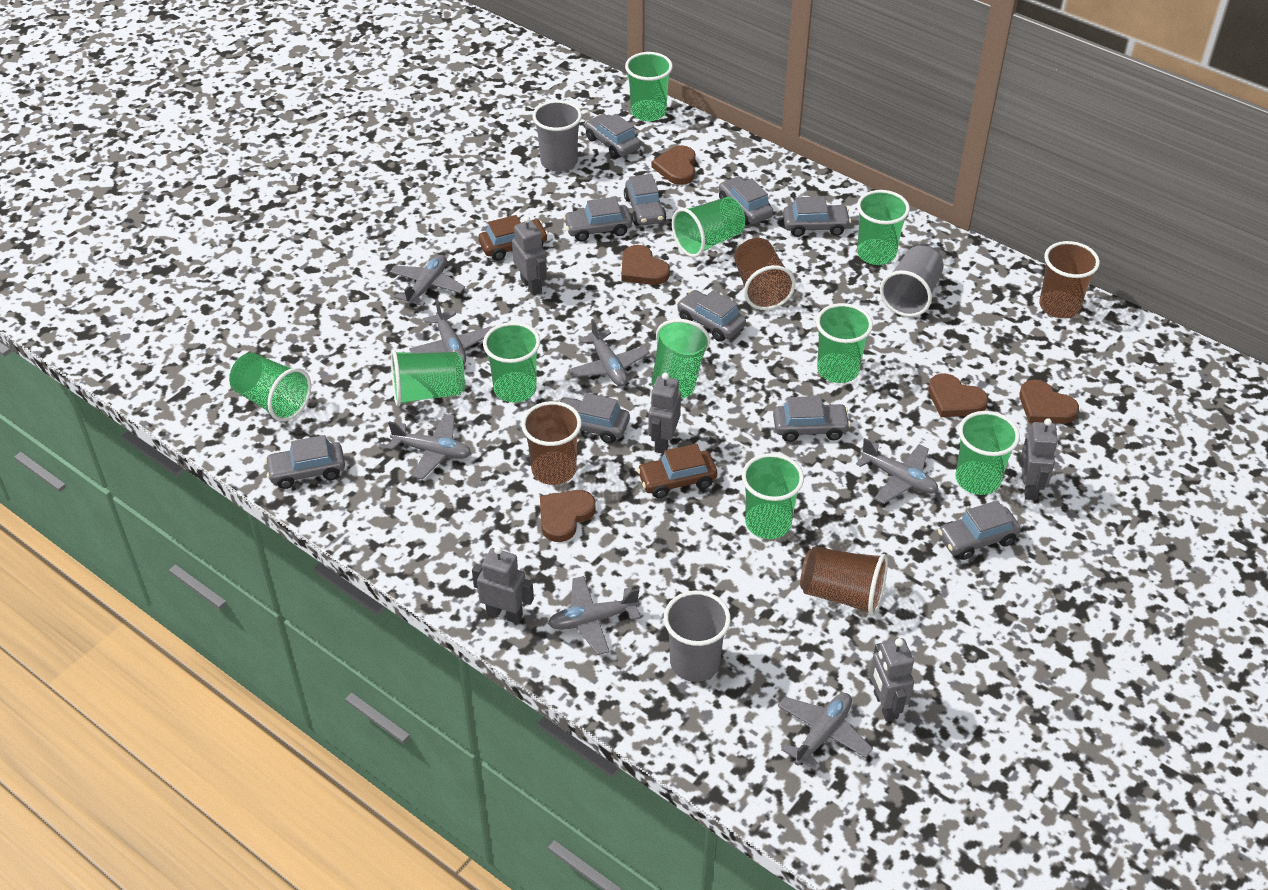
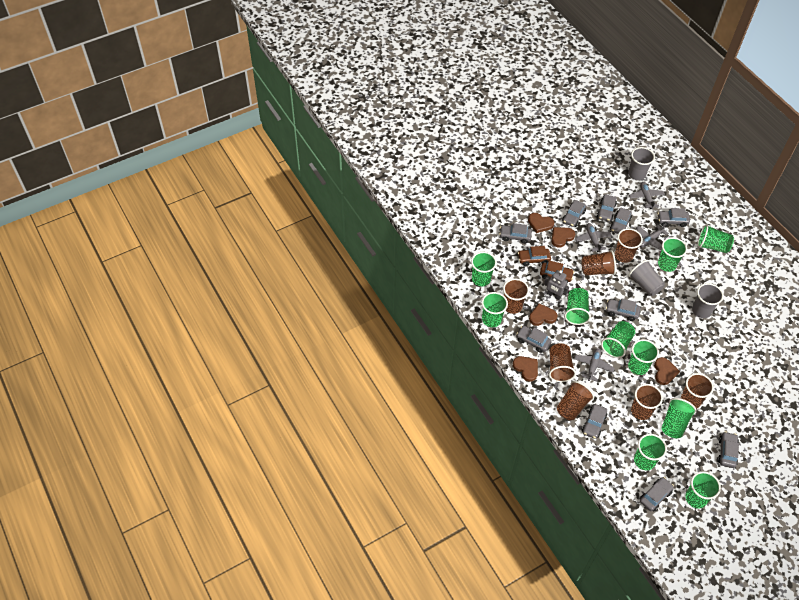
brown cup: [521,401,582,485] [735,238,796,310] [800,546,888,616] [1039,241,1100,318] = 4 -> [503,279,529,314] [549,343,576,382] [557,381,594,420] [581,250,616,275] [615,228,643,263] [631,384,663,420] [681,373,714,409] = 7
grey plane: [387,414,471,480] [390,255,465,307] [409,300,490,365] [548,576,641,655] [568,319,650,387] [778,693,873,771] [856,438,938,504] = 7 -> [574,348,615,382] [575,223,612,252] [629,182,665,209] [636,223,669,250] = 4
grey robot: [472,546,534,624] [512,216,547,295] [648,373,681,454] [870,638,914,721] [1020,418,1058,500] = 5 -> [544,270,569,300] = 1

